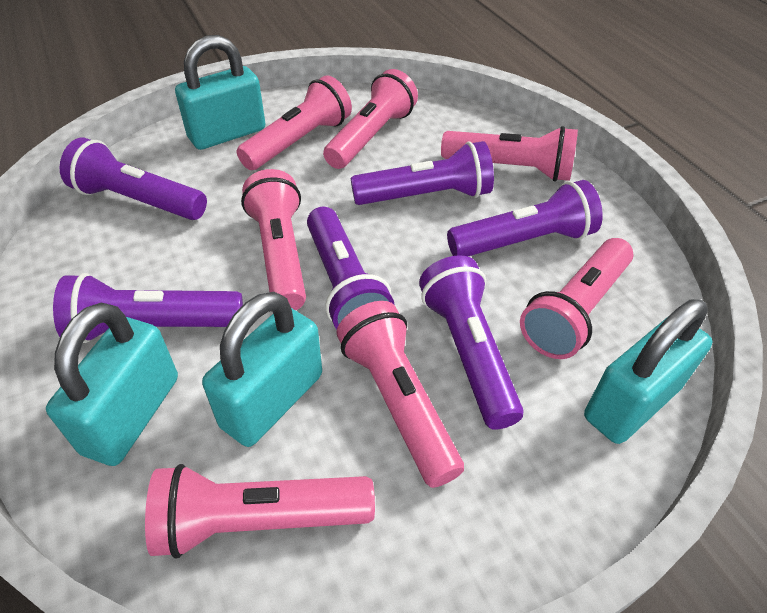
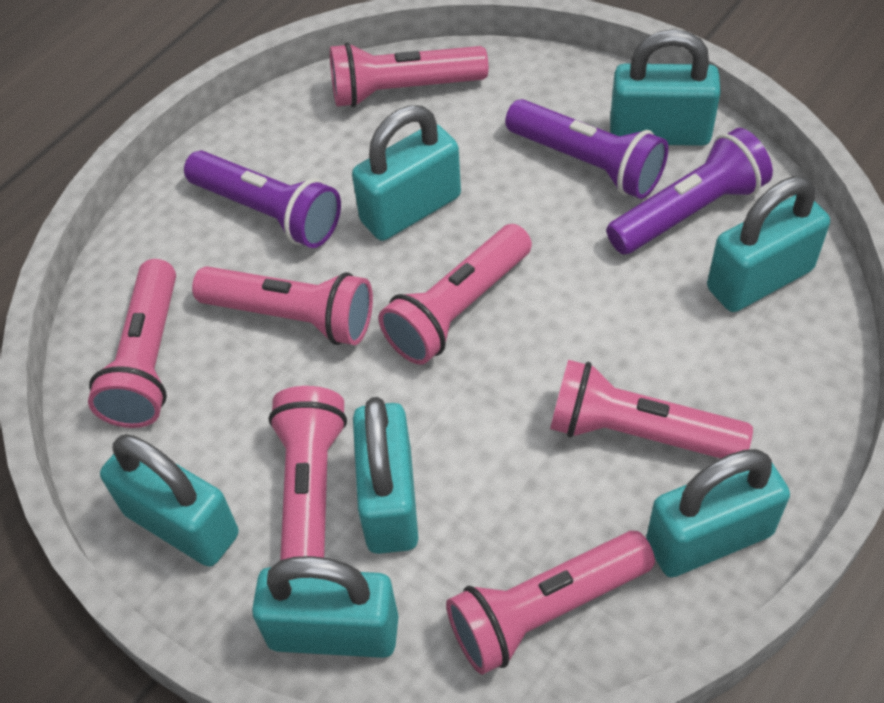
purple flashlight: [53,273,243,343] [60,138,207,220] [307,207,395,330] [351,141,494,205] [419,255,524,430] [447,180,603,257] = 6 -> [184,150,341,248] [505,99,668,199] [606,128,773,254] = 3
turquoise padlock: [46,302,178,466] [175,35,266,150] [202,292,322,447] [584,299,713,444] = 4 -> [100,434,239,567] [252,556,399,658] [352,105,461,241] [353,397,418,554] [610,29,721,146] [646,449,790,577] [707,176,830,312] = 7

